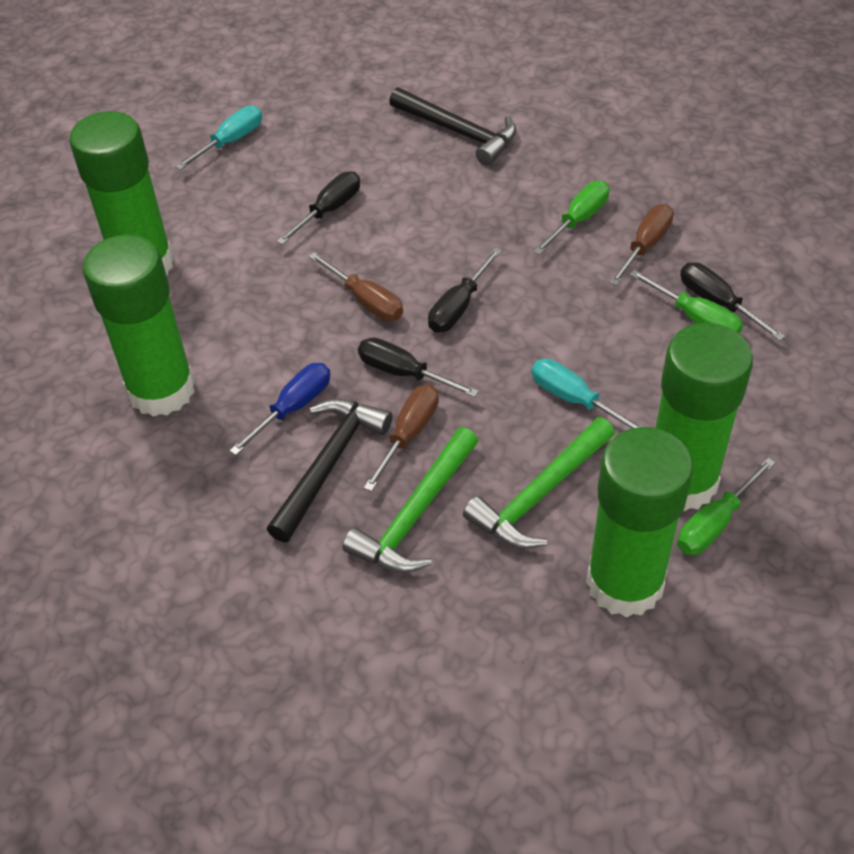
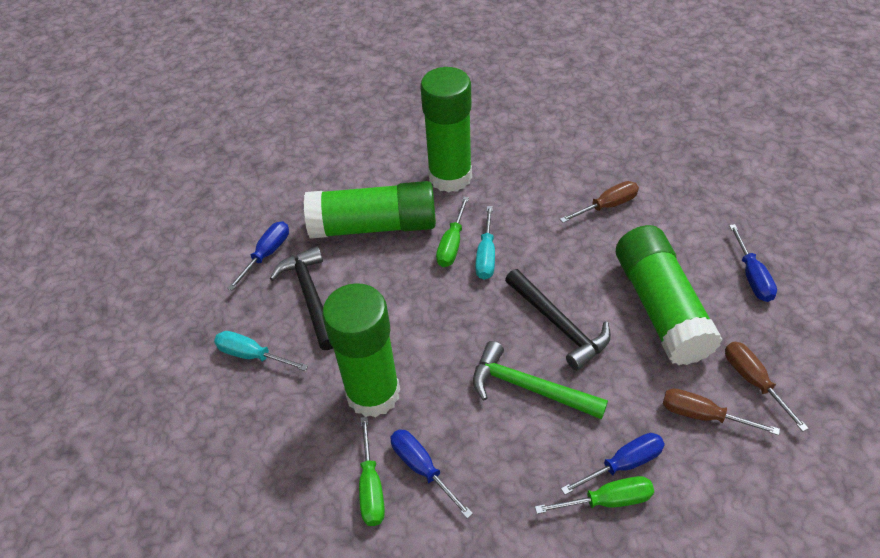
black screwdriver: [277,171,360,245] [358,337,479,397] [428,247,502,333] [680,262,786,341] = 4 -> none = 0
blue screwdriver: [230,363,330,455] = 1 -> [227,221,289,291] [390,429,473,519] [561,433,665,495] [729,224,777,302] = 4
green hammer: [343,427,478,573] [463,417,615,549] = 2 -> [473,341,608,419] = 1

